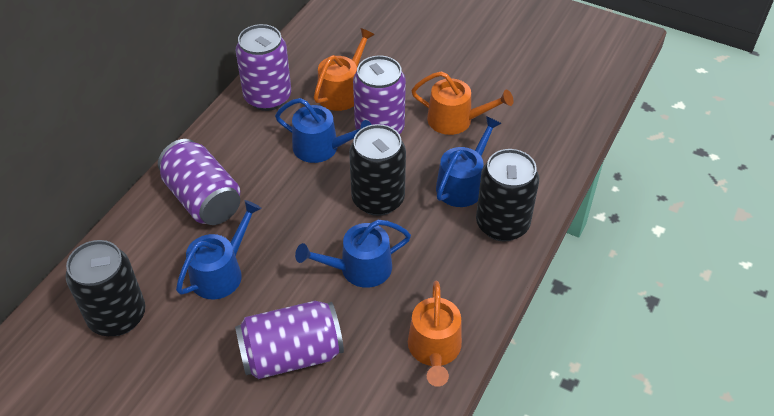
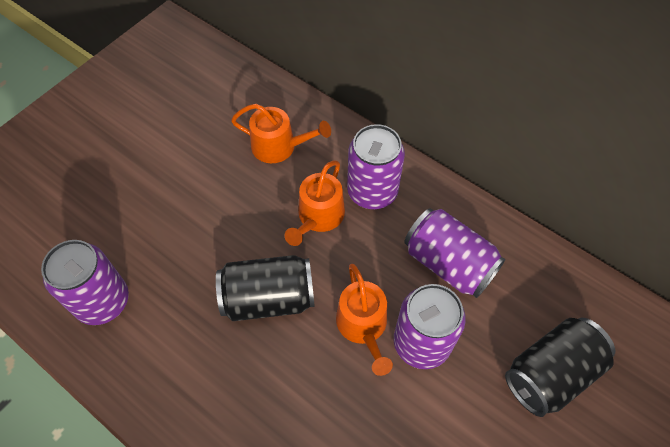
black can: [66,240,145,336] [349,124,406,216] [476,149,539,242] = 3 -> [216,255,315,321] [505,318,615,417] = 2
blue watering can: [176,200,262,299] [275,98,372,163] [295,220,411,288] [436,116,502,207] = 4 -> none = 0

